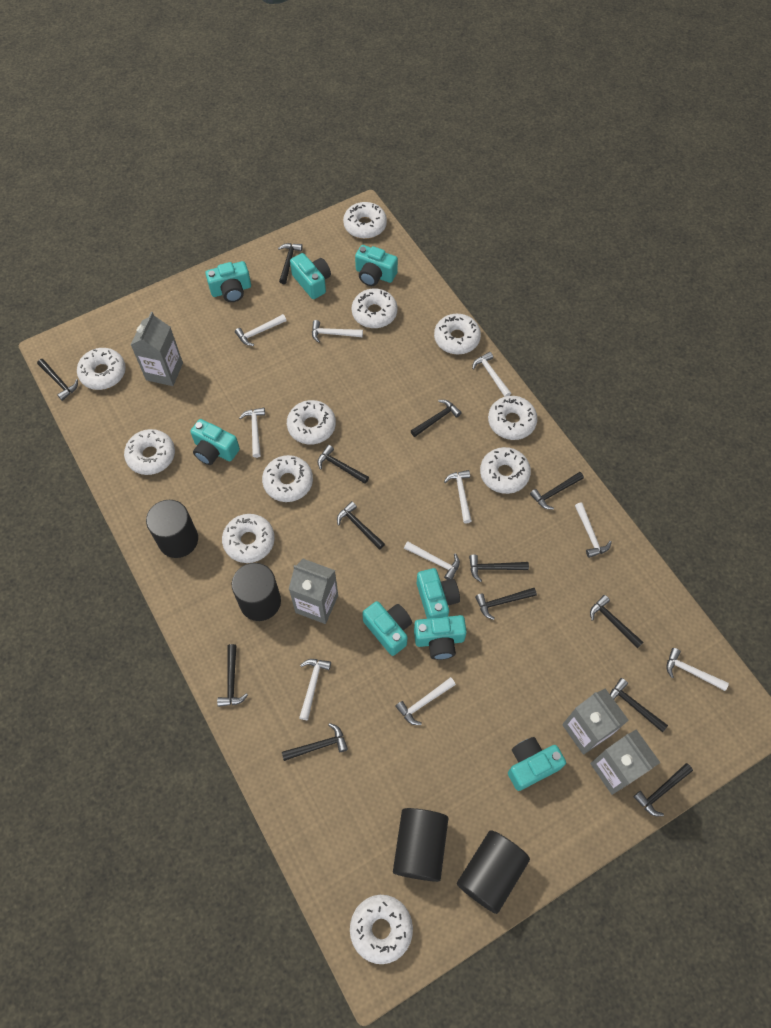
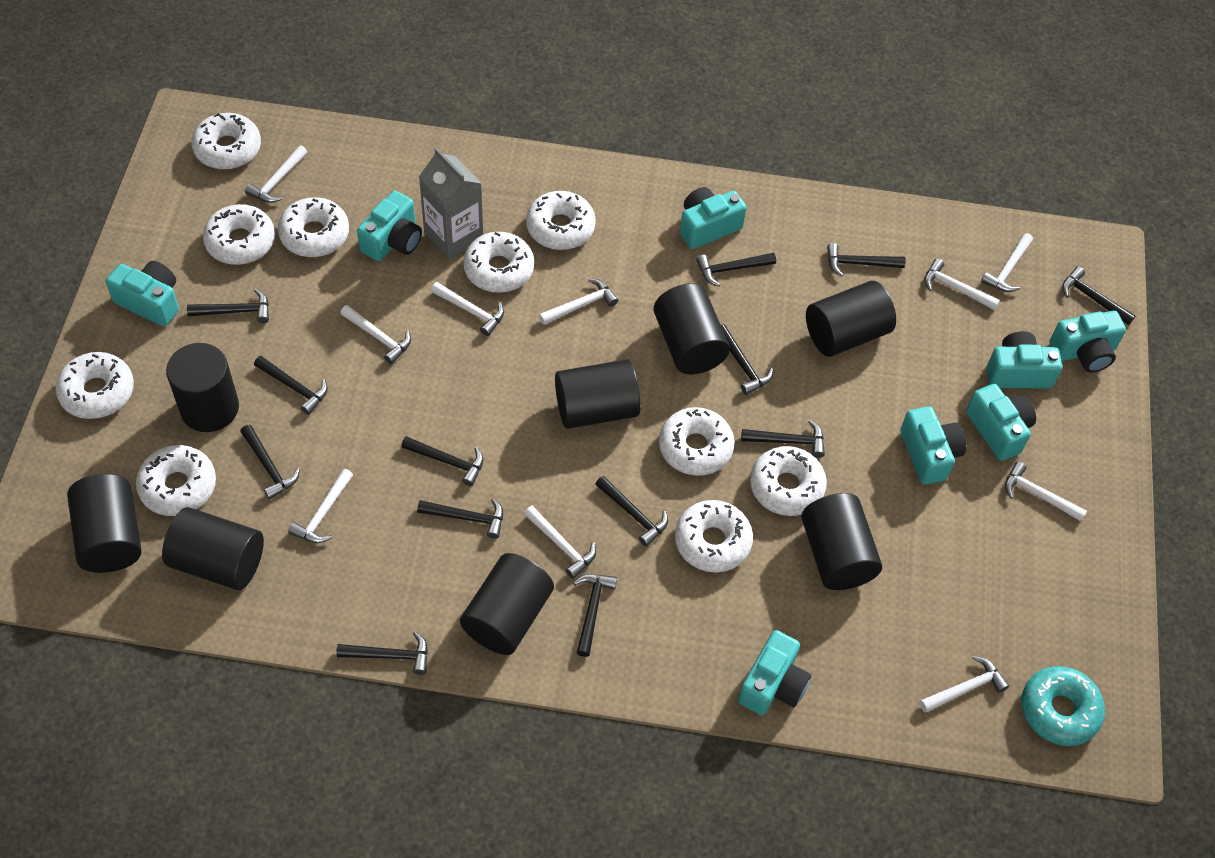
black cylinder: [146,500,198,558] [232,563,281,621] [393,808,448,882] [457,830,530,914] = 4 -> [67,474,141,573] [162,507,264,590] [166,343,239,432] [460,553,554,655] [555,359,641,429] [654,283,730,374] [801,493,882,590] [806,281,896,357] = 8
grey carton: [131,312,183,386] [289,559,338,624] [562,688,629,755] [590,729,660,795] = 4 -> [419,148,483,260] = 1
turquoise donut: none = 0 -> [1021,666,1105,746] = 1
white donut: [77,348,126,390] [124,429,175,475] [222,514,275,563] [262,455,313,502] [287,400,336,445] [343,202,387,239] [350,895,413,964] [352,288,397,328] [434,314,481,355] [480,447,531,494] [488,396,538,440] = 11 -> [56,352,134,419] [136,445,216,516] [192,113,261,170] [203,204,275,265] [278,197,349,257] [463,232,534,293] [526,191,596,250] [659,407,735,476] [675,500,753,573] [750,446,827,516] = 10

